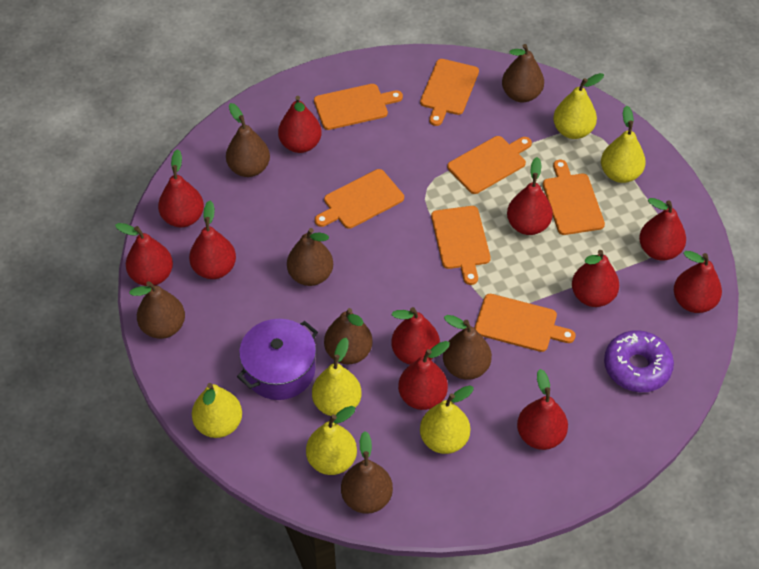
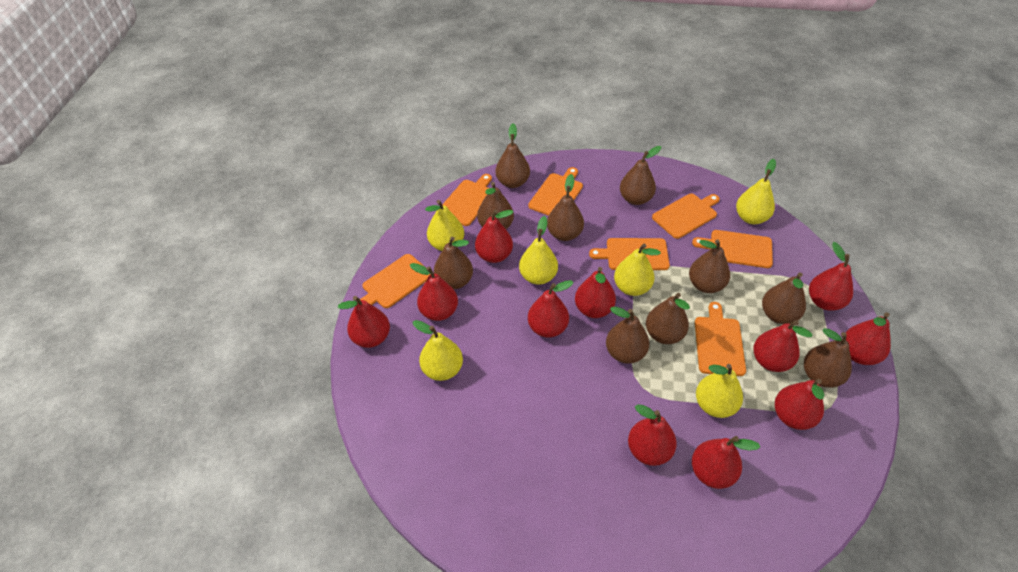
brown pear: [129,281,185,339] [226,103,270,177] [287,228,333,286] [324,308,372,364] [341,431,393,514] [443,315,492,380] [502,44,544,102] = 7 -> [434,237,473,289] [477,182,514,229] [496,123,530,188] [547,174,584,241] [606,307,649,364] [620,146,661,205] [646,293,690,344] [689,239,730,293] [762,273,806,324] [804,328,852,388] = 10
purple donut: [604,330,674,392] = 1 -> none = 0
purple pot: [237,319,318,400] = 1 -> none = 0

